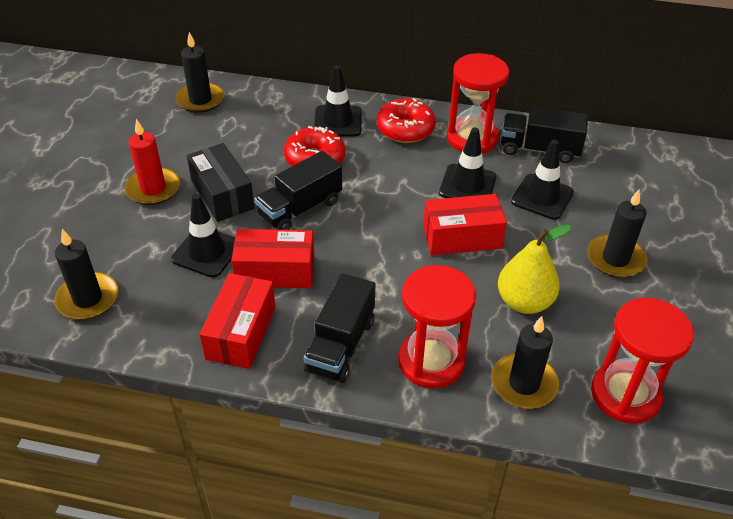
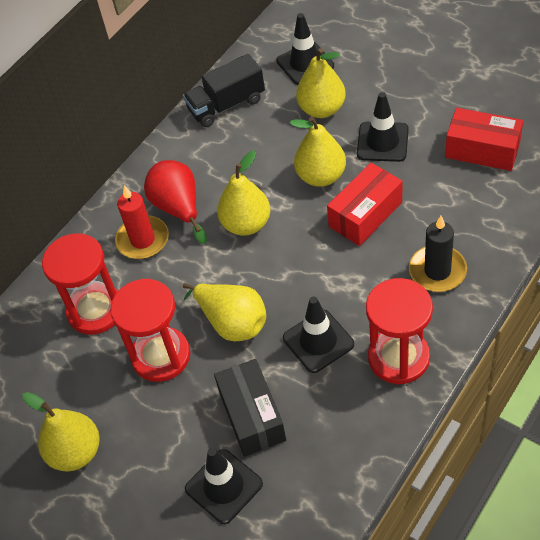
black candle: [54,229,118,320] [175,32,224,113] [491,316,559,409] [587,190,647,278] = 4 -> [409,216,467,292] = 1
black truck: [254,151,342,230] [304,273,375,383] [501,107,588,163] = 3 -> [183,54,265,127] = 1
red box: [199,273,276,369] [231,229,314,288] [423,194,507,255] = 3 -> [327,163,402,246] [445,108,523,171] = 2
red donut: [284,126,345,166] [377,98,436,143] = 2 -> none = 0
red pear: none = 0 -> [144,160,207,244] = 1
yellow pear: [498,224,572,314] = 1 -> [22,392,100,471] [183,283,266,341] [217,151,270,236] [290,117,346,187] [296,48,346,118] = 5

